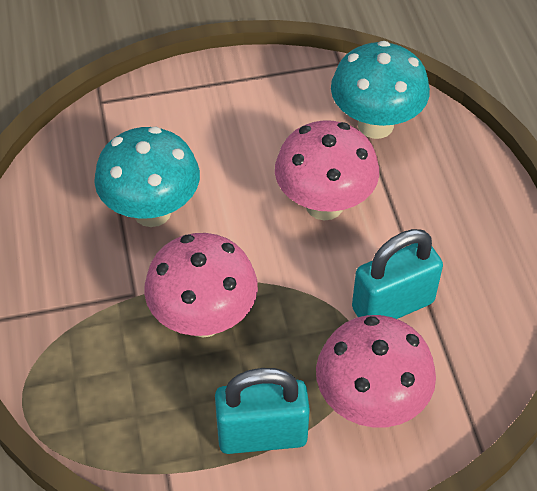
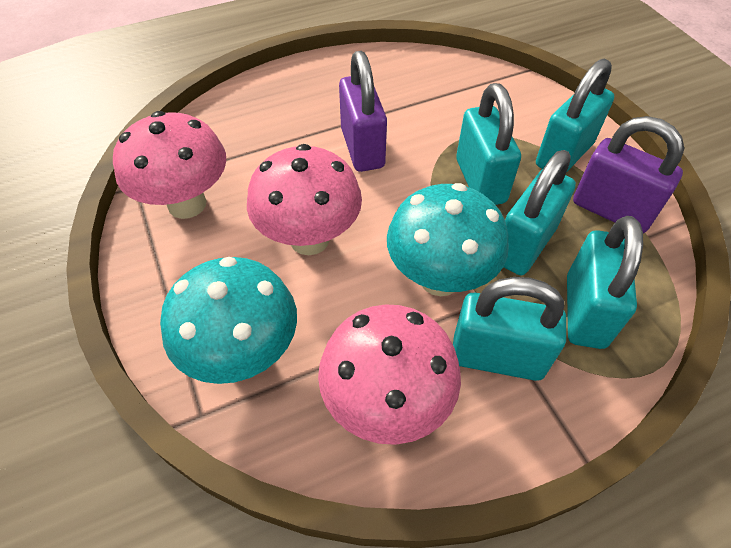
purple padlock: none = 0 -> [339,51,387,172] [573,116,684,233] = 2
turquoise padlock: [215,368,310,454] [352,229,443,319] = 2 -> [453,277,566,381] [456,83,521,205] [504,150,576,275] [536,59,614,173] [567,216,643,349] = 5

